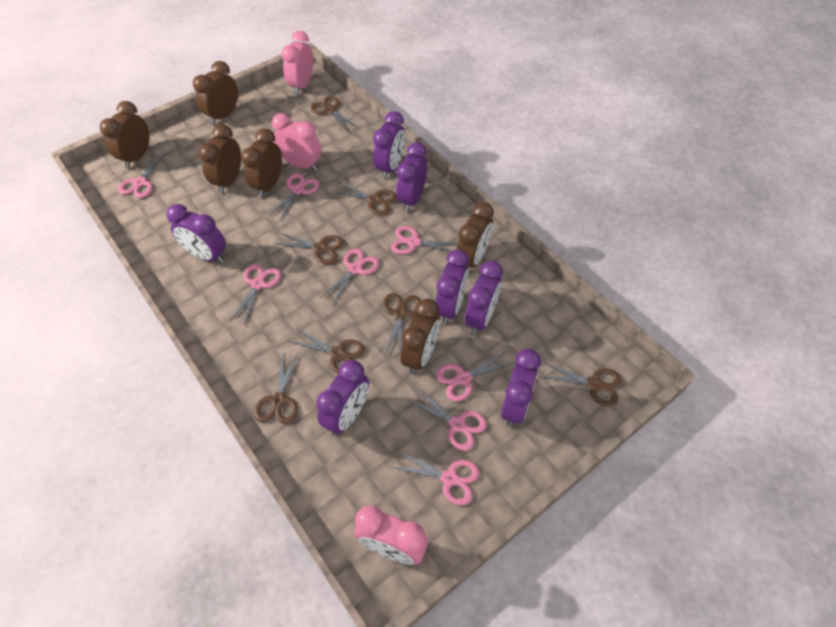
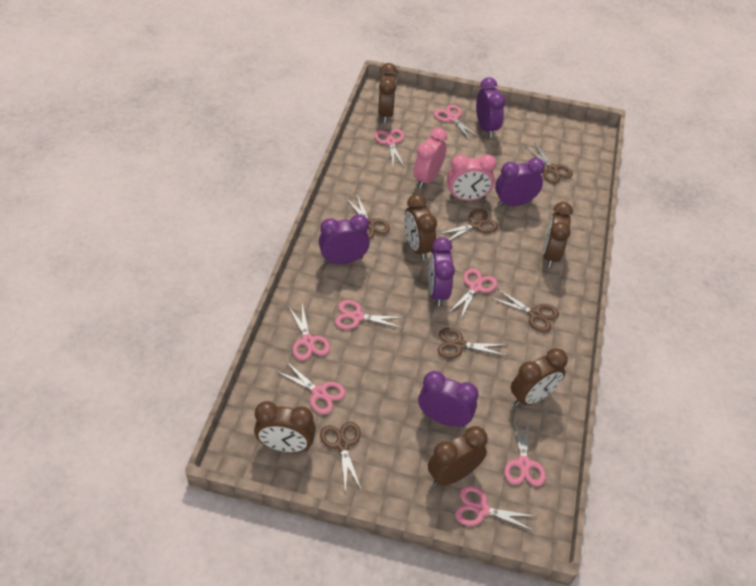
brown scissors: [254,353,298,424] [274,233,344,264] [288,329,365,374] [310,96,359,131] [332,182,397,215] [383,293,421,356] [539,362,621,407] = 7 -> [320,422,362,493] [346,193,390,239] [437,328,508,359] [438,209,498,240] [491,289,559,332] [526,143,573,183] = 6
pink clock: [272,113,321,171] [281,31,313,95] [354,506,428,565] = 3 -> [413,128,447,189] [447,154,496,201] = 2
purple clock: [166,204,226,263] [317,360,369,435] [373,111,405,179] [396,142,427,212] [436,249,469,324] [465,261,503,335] [501,349,541,427] = 7 -> [319,214,370,264] [418,371,478,427] [429,237,455,307] [476,77,506,138] [495,158,545,206] = 5

